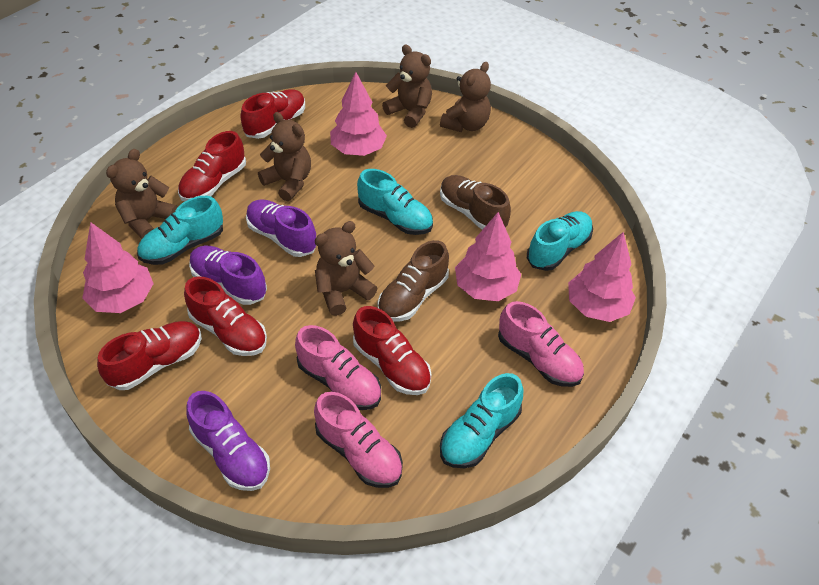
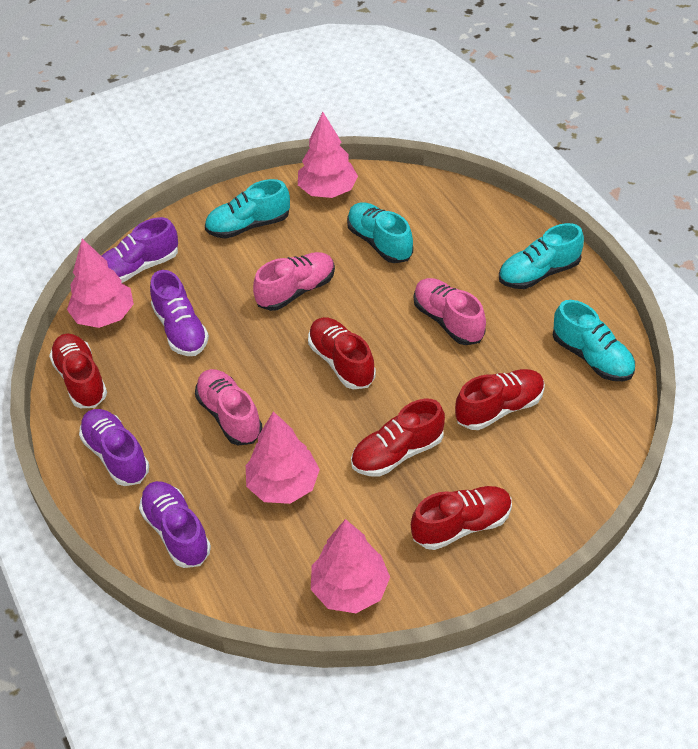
brown shoe: [378,240,449,322] [440,175,511,230] = 2 -> none = 0
brown teddy bear: [106,149,178,239] [258,112,311,201] [315,221,377,316] [382,44,432,128] [440,62,491,132] = 5 -> none = 0
purple shoe: [186,391,270,491] [189,246,267,305] [246,199,316,257] = 3 -> [79,409,149,486] [102,217,178,283] [139,481,211,568] [150,270,209,356] = 4

